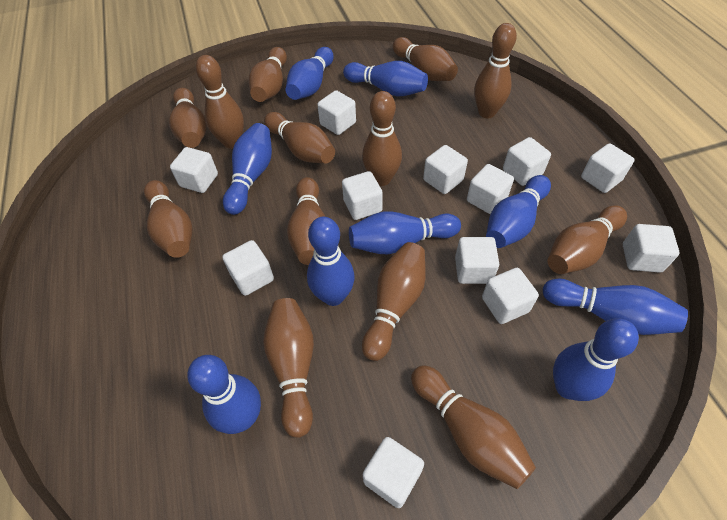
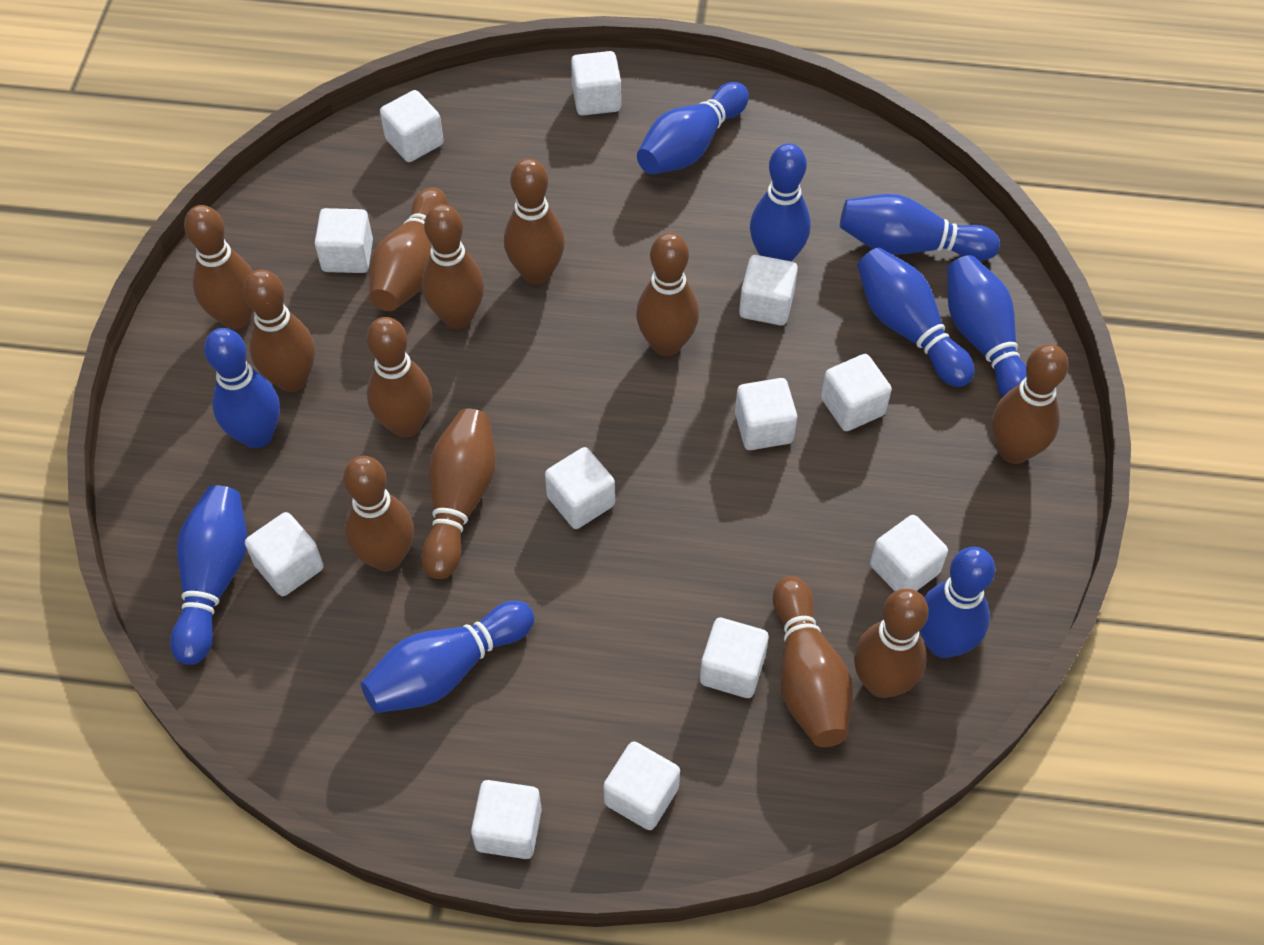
brown bowling pin: [144,180,193,258] [169,88,207,148] [196,55,244,149] [248,47,287,102] [263,298,314,438] [264,112,335,164] [287,177,326,265] [362,91,402,186] [362,242,426,361] [393,37,458,81] [411,365,536,489] [474,23,517,118] [548,205,627,274] = 13 -> [184,205,253,330] [243,270,315,392] [343,456,414,571] [367,317,433,438] [369,187,448,311] [421,408,496,579] [422,204,484,329] [504,158,565,284] [636,233,699,356] [773,576,853,747] [854,588,929,698] [992,344,1069,464] = 12

